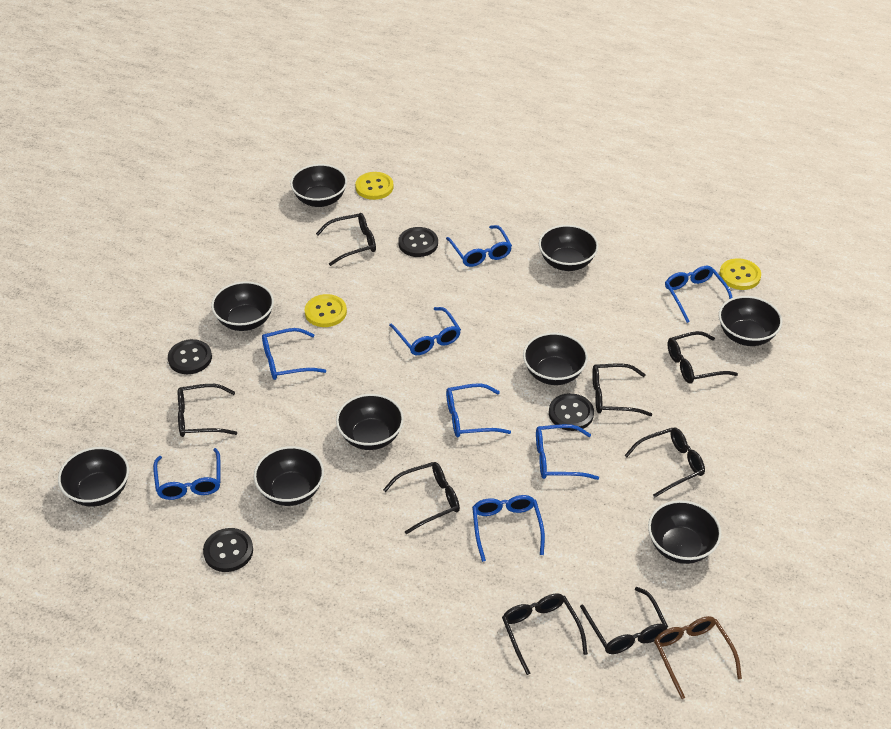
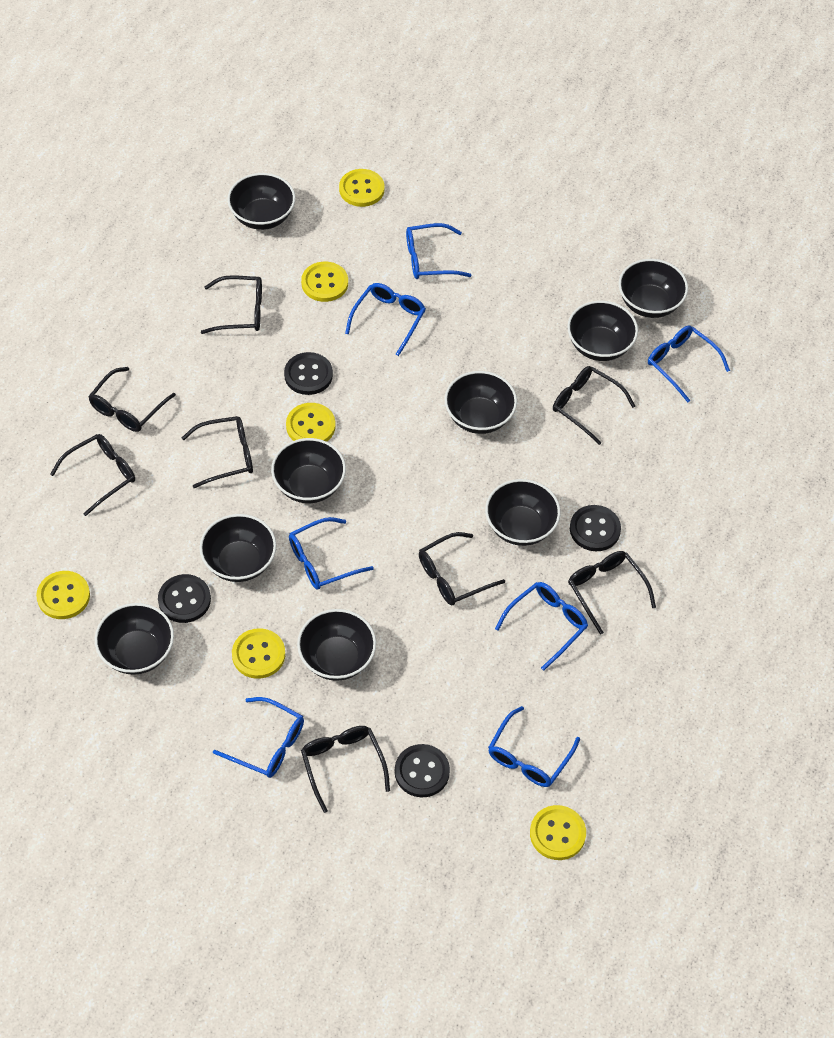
blue glasses: [153,448,221,500] [262,328,326,380] [389,307,461,355] [446,225,512,267] [446,383,511,437] [472,495,545,562] [536,424,599,480] [665,265,733,323] = 8 -> [213,697,304,778] [289,517,374,590] [345,283,426,356] [406,223,471,279] [488,706,580,787] [495,582,588,671] [648,326,730,402] = 7
brown glasses: [654,616,742,699] = 1 -> none = 0
yellow button: [305,294,347,327] [355,172,394,200] [719,258,761,290] = 3 -> [36,571,90,619] [232,628,285,679] [286,403,335,442] [301,261,348,302] [339,169,384,207] [530,805,586,860] = 6

